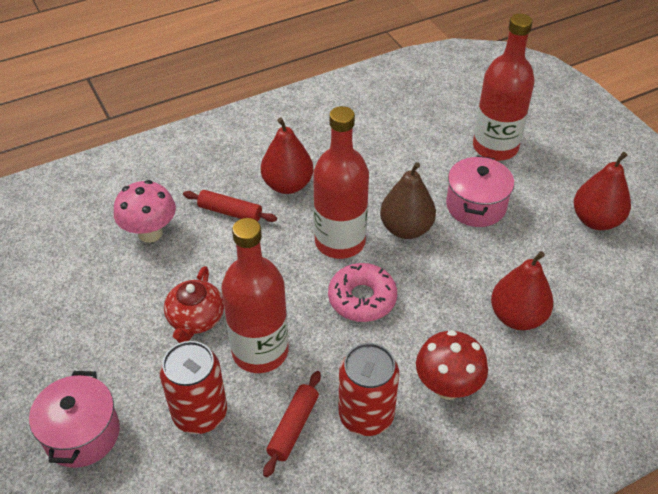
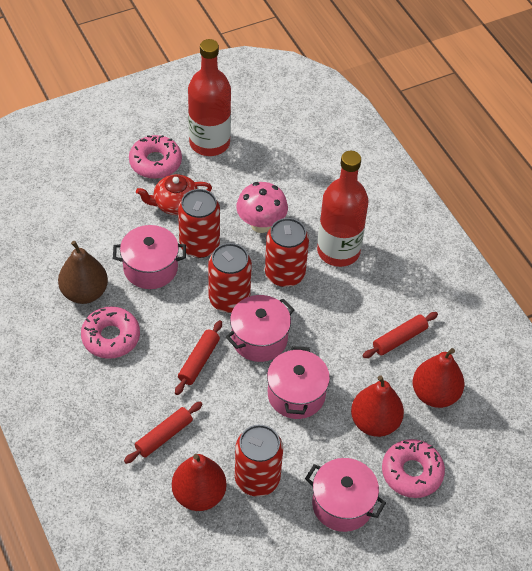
pink donut: [328,263,397,322] = 1 -> [81,306,140,359] [129,135,182,179] [382,439,445,498] = 3
pink pot: [29,371,120,468] [446,155,514,227] = 2 -> [113,225,186,289] [226,295,295,362] [267,346,330,419] [305,458,386,532] = 4
red bottle: [221,218,288,373] [313,106,369,259] [473,13,535,161] = 3 -> [188,39,231,156] [317,151,369,267] = 2
red can: [160,341,227,434] [338,343,399,436] = 2 -> [178,189,220,258] [208,243,252,313] [235,425,283,497] [265,218,309,287] = 4
red mushroom: [416,330,488,400] = 1 -> none = 0
red rolling pin: [183,190,277,222] [263,371,321,478] = 2 -> [124,401,203,464] [175,320,222,395] [363,312,438,358] = 3

